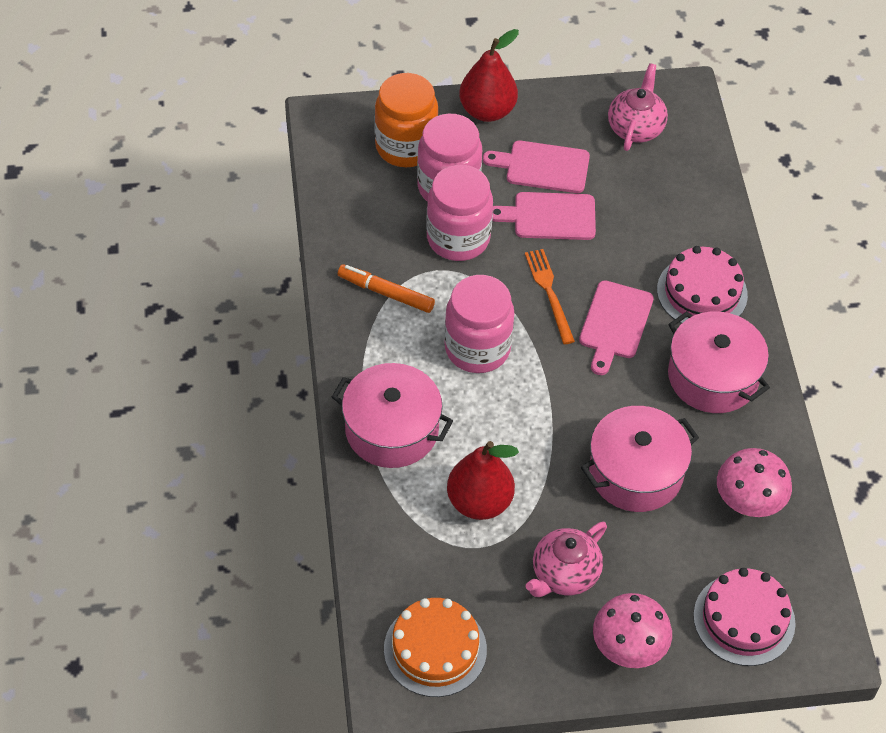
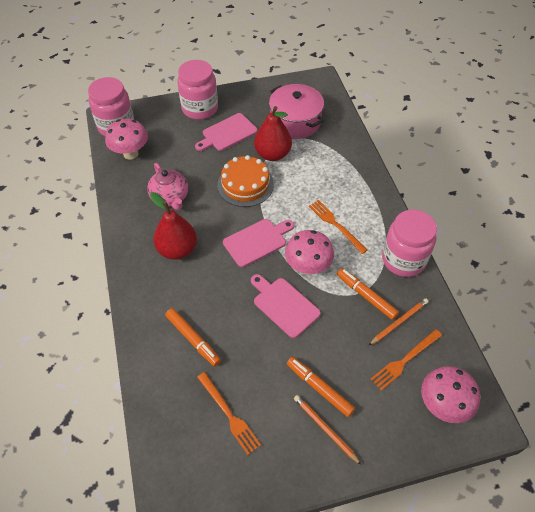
orange fork: [525,249,575,344] = 1 -> [197,372,261,455] [309,200,367,254] [370,329,442,391] = 3
orange jar: [375,73,438,167] = 1 -> none = 0
orange marker: [338,264,435,313] = 1 -> [165,308,221,366] [287,357,355,417] [337,268,399,320] = 3
orange pencil: none = 0 -> [294,395,361,465] [368,298,429,346] = 2
pink cake: [657,246,748,324] [693,568,796,666] = 2 -> none = 0
pink mushroom: [593,593,672,668] [717,448,792,517] = 2 -> [105,118,148,160] [285,230,334,275] [421,366,480,423] = 3
pink pot: [332,363,453,468] [581,406,699,512] [668,311,770,413] = 3 -> [269,84,324,139] = 1
pink teapot: [525,522,607,597] [608,63,668,151] = 2 -> [147,163,188,210] = 1

